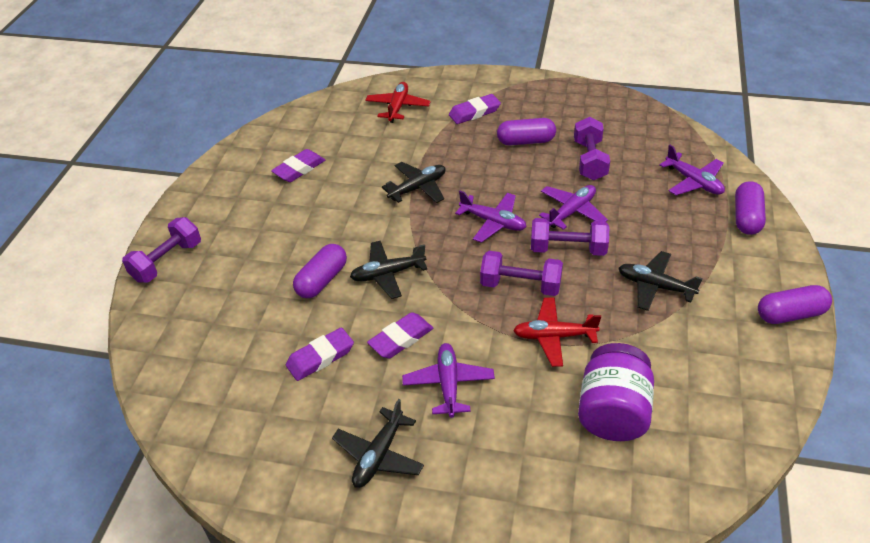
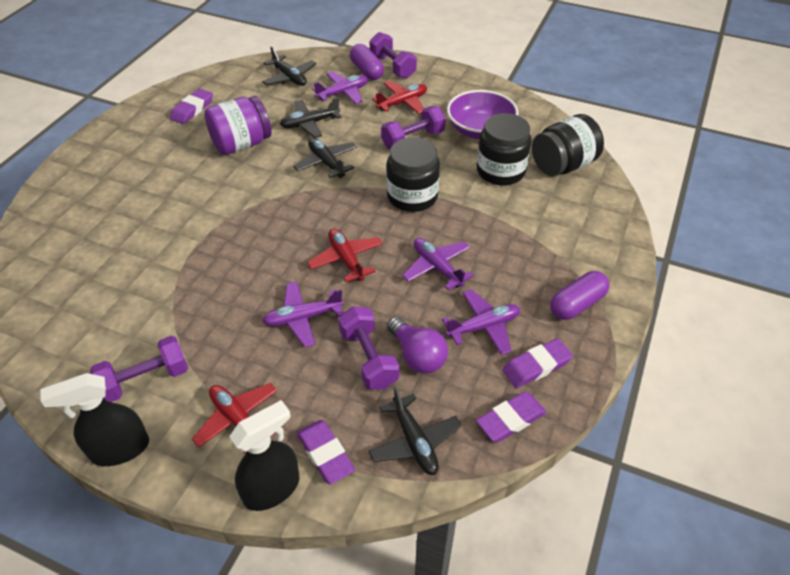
black jar: none = 0 -> [386,137,440,212] [477,113,531,185] [532,114,604,176] = 3
black spray bottle: none = 0 -> [40,373,149,466] [229,400,299,511] = 2
purple bowl: none = 0 -> [447,90,519,139] = 1
purple capsule: [293,244,347,298] [497,118,556,145] [735,181,766,235] [758,285,832,324] = 4 -> [350,44,384,80] [550,271,609,320] = 2
purple light bulb: none = 0 -> [387,317,448,373] = 1
red plane: [365,82,431,123] [513,297,601,367] = 2 -> [192,383,277,454] [307,228,383,282] [372,81,427,114] = 3

